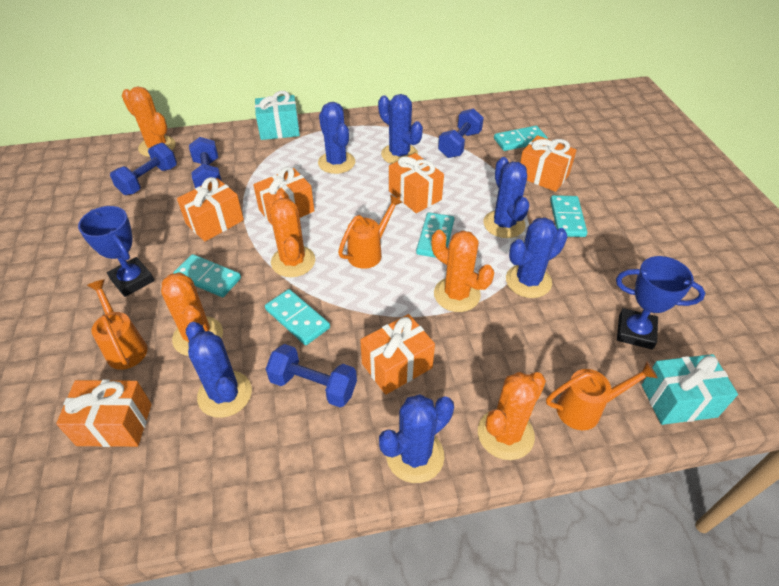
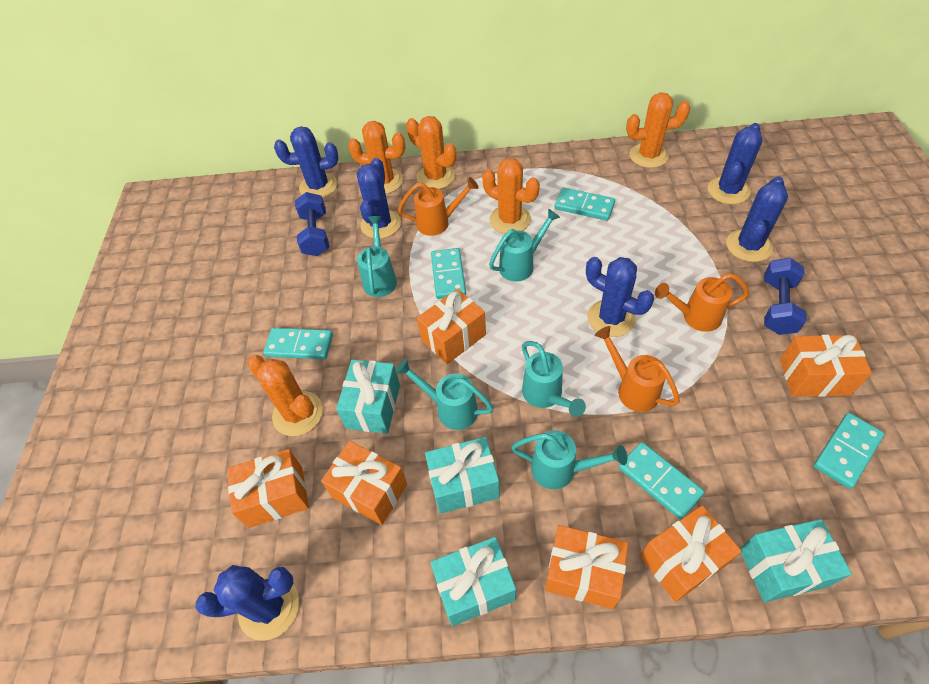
blue dumbbell: [110,143,177,195] [189,137,222,188] [266,344,357,407] [438,108,484,158] = 4 -> [295,192,329,256] [764,257,807,335] = 2
blue trophy: [78,206,154,297] [616,256,705,350] = 2 -> none = 0
turquoise gift: [255,91,300,140] [642,354,738,425] = 2 -> [336,359,400,434] [425,437,500,514] [430,537,516,626] [740,519,852,602] = 4
turquoise watering can: none = 0 -> [357,216,397,297] [395,359,494,430] [489,208,560,282] [511,430,627,489] [522,341,586,417] = 5

